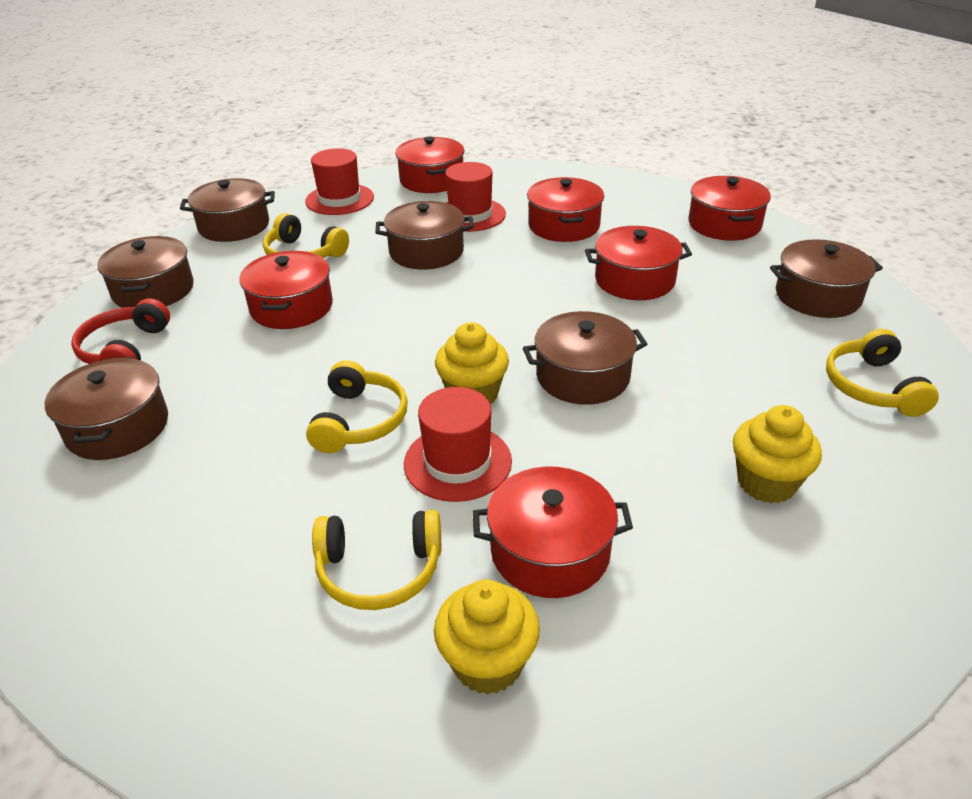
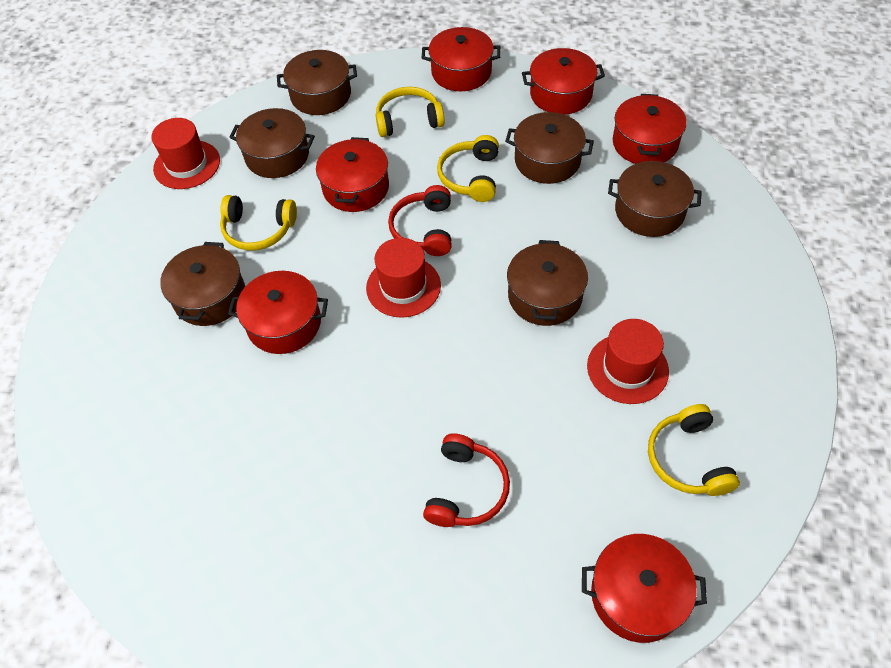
red headphones: [71,298,170,364] = 1 -> [388,185,452,256] [423,433,510,527] = 2
yellow cupcake: [434,579,540,695] [435,322,509,405] [733,405,822,503] = 3 -> none = 0

